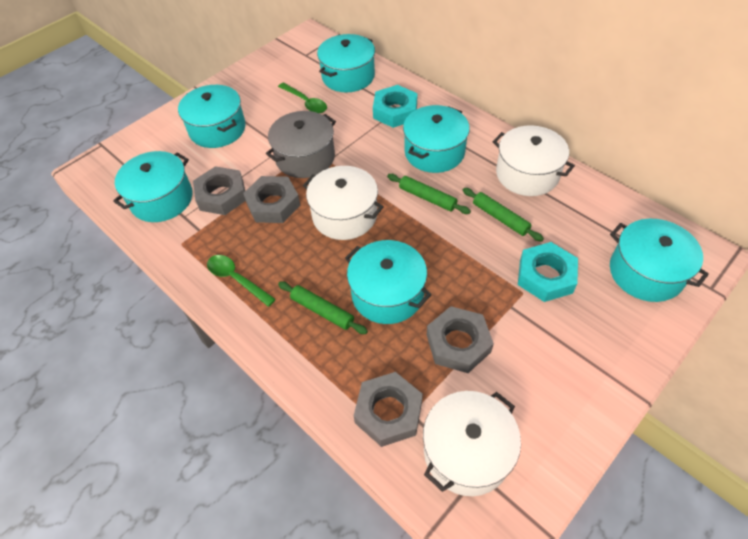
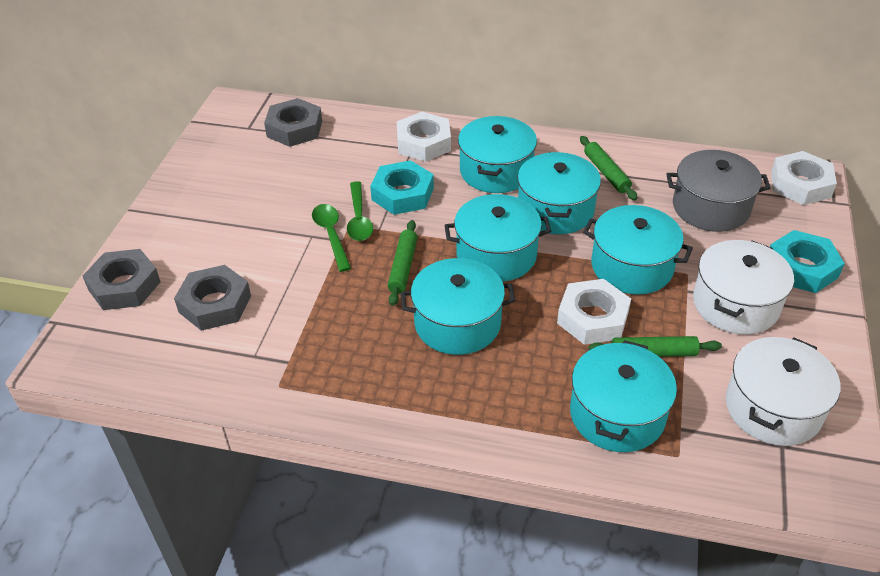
grey nut: [193,166,246,215] [243,176,300,223] [354,372,423,447] [427,306,494,373] = 4 -> [83,249,160,310] [174,265,251,331] [264,98,322,147] = 3
white nut: none = 0 -> [397,112,451,162] [557,279,631,345] [771,151,837,205] = 3
white pot: [303,166,384,240] [423,391,521,496] [493,125,575,196] = 3 -> [693,240,794,335] [726,337,840,446] = 2

